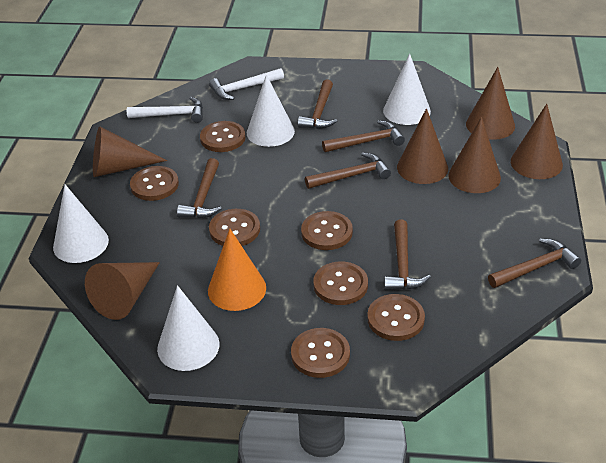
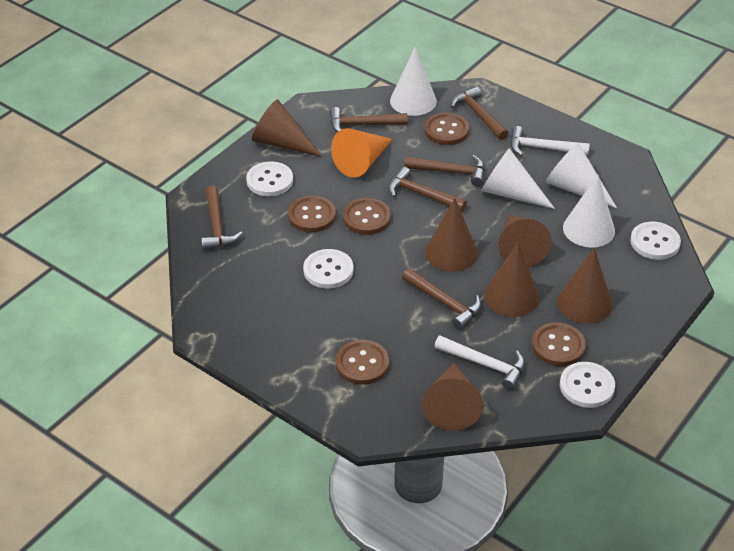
brown button: [130,166,179,201] [200,121,246,152] [209,209,260,246] [291,328,350,378] [301,211,353,250] [313,261,368,305] [367,294,425,341] = 7 -> [288,196,336,232] [336,340,389,385] [343,198,391,235] [424,113,469,145] [532,322,586,366] = 5
white button: none = 0 -> [246,161,293,197] [303,249,354,289] [560,362,615,408] [630,222,681,260] = 4

